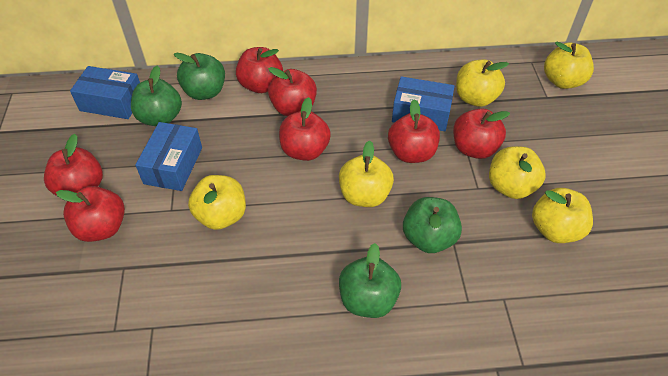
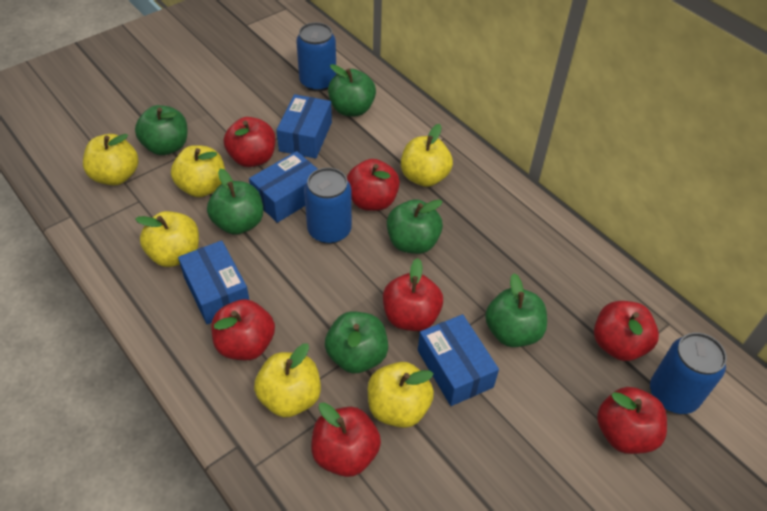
blue box: [70,66,140,119] [135,122,202,191] [392,76,455,131] = 3 -> [178,240,249,324] [249,151,318,223] [277,94,332,158] [418,314,499,406] = 4
blue can: none = 0 -> [296,22,337,92] [304,168,352,244] [650,332,727,414] = 3
green apple: [131,65,182,126] [174,53,225,100] [339,243,401,318] [403,197,462,253] = 4 -> [135,105,187,155] [207,169,263,235] [325,312,388,373] [328,64,376,116] [387,199,443,254] [485,274,547,347] = 6

